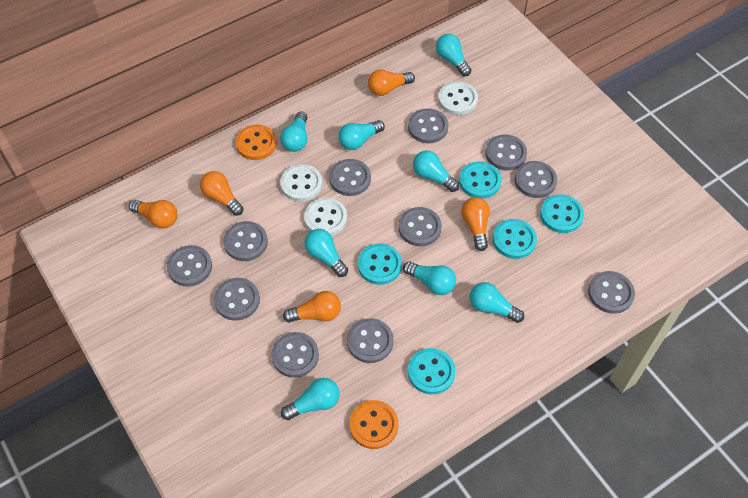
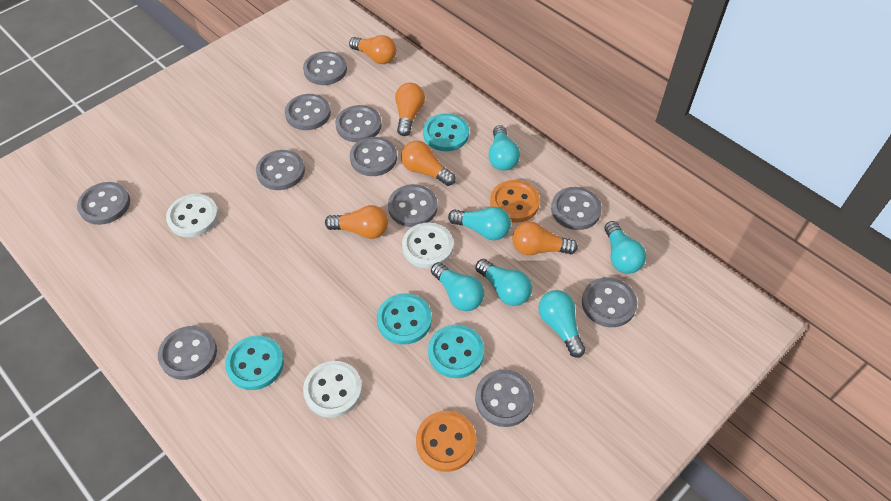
turquoise button: [358,244,402,285] [408,348,456,394] [459,161,501,199] [493,219,537,259] [540,194,584,233] = 5 -> [225,336,284,390] [377,293,432,345] [423,113,469,151] [428,324,484,378] = 4
turquoise light bulb: [280,111,308,152] [281,378,340,420] [304,229,348,277] [338,120,385,150] [403,261,456,295] [413,150,459,192] [436,34,471,76] [470,282,524,323] = 8 -> [431,262,484,311] [448,207,511,240] [475,259,532,306] [488,125,520,171] [538,290,586,358] [604,221,646,274] = 6

